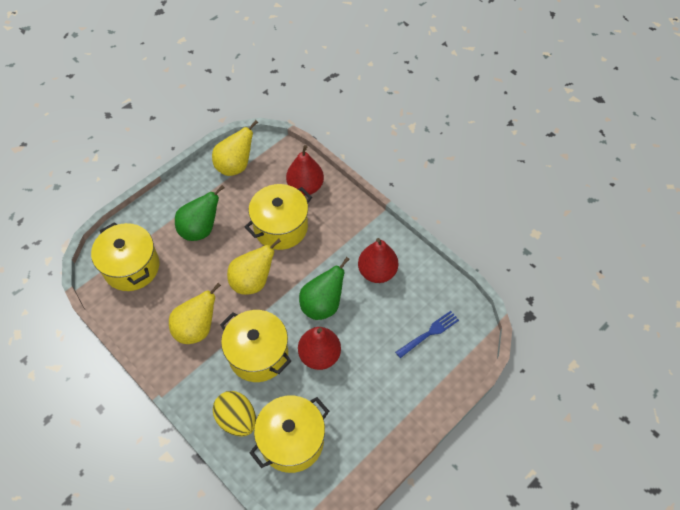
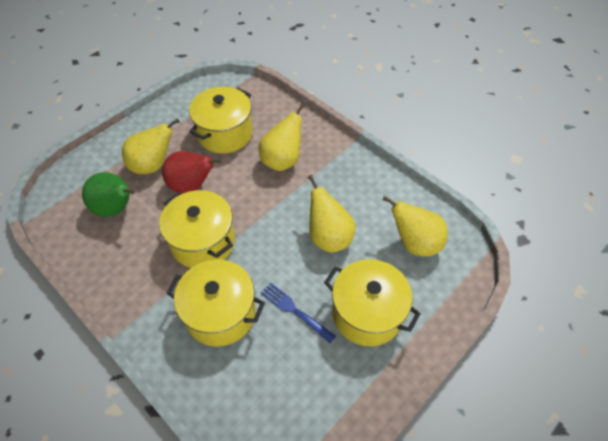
green pear: [175,185,225,241] [299,257,350,320] = 2 -> [82,172,135,217] = 1
red pear: [286,145,324,195] [298,327,341,370] [358,238,399,283] = 3 -> [162,151,222,194] = 1
yellow egg: [213,391,256,436] = 1 -> none = 0
yellow pear: [169,283,221,344] [212,120,258,176] [227,238,281,295] = 3 -> [122,118,180,174] [259,102,305,171] [308,175,356,253] [382,196,448,256] = 4

